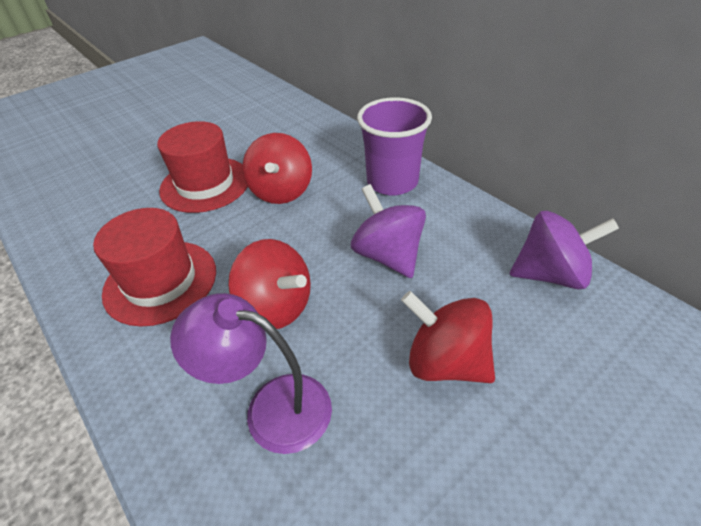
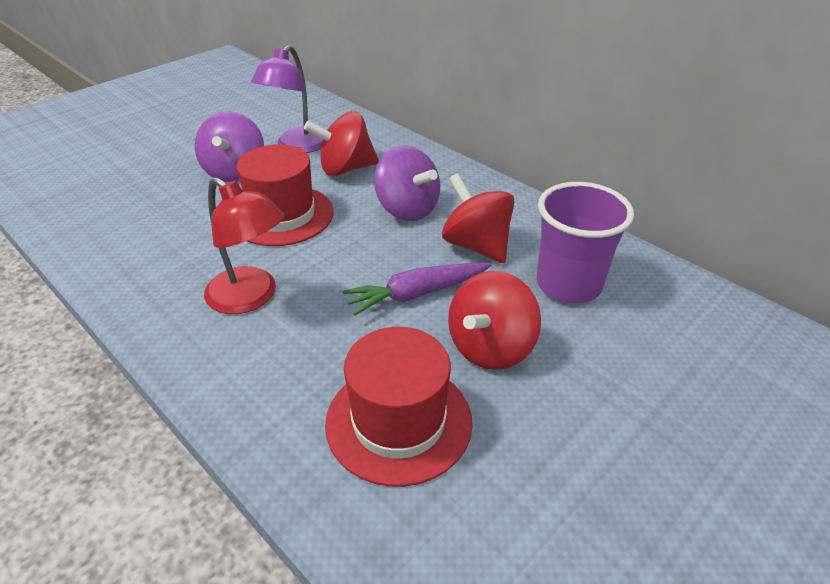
purple carrot: none = 0 -> [342,263,492,316] = 1
red lamp: none = 0 -> [204,177,285,314] = 1

